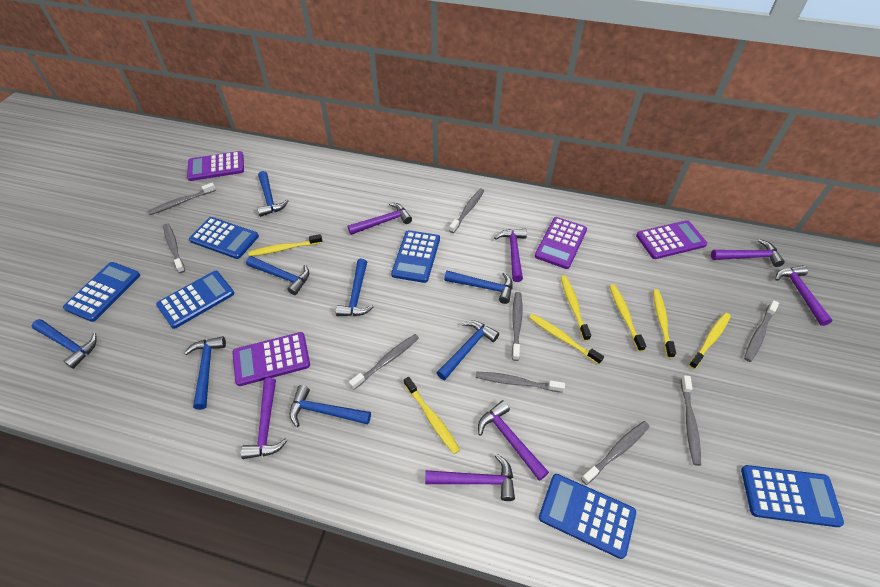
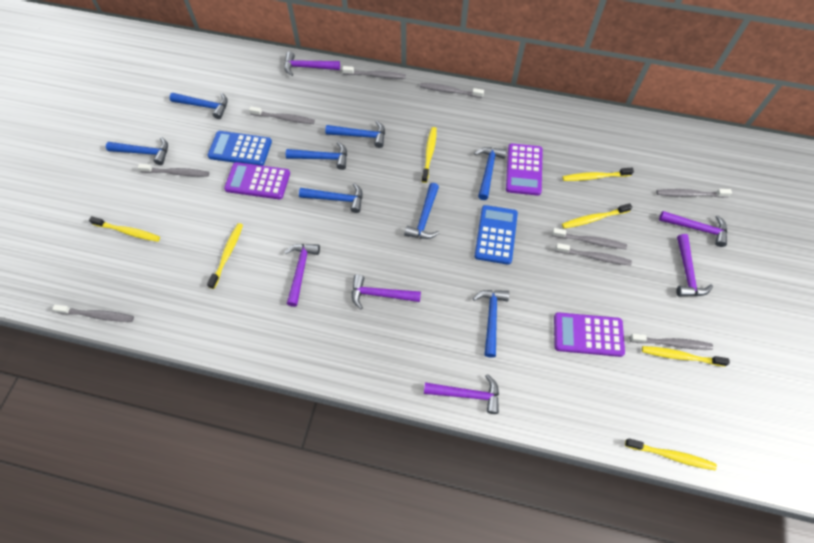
blue calculator: [63,262,140,322] [156,271,234,329] [189,217,259,259] [391,230,440,283] [539,474,636,559] [741,465,844,527] = 6 -> [208,131,272,166] [474,205,518,265] = 2
purple calculator: [187,151,244,181] [232,332,310,386] [535,217,587,269] [636,220,707,259] = 4 -> [224,162,290,199] [506,143,543,196] [554,312,625,357] = 3
purple hammer: [241,378,287,459] [348,203,412,235] [425,454,515,501] [478,400,549,481] [494,229,527,282] [711,239,785,267] [775,265,833,326] = 7 -> [284,52,340,76] [285,244,320,307] [352,275,421,309] [424,374,499,414] [659,211,727,247] [677,234,713,297] = 6

